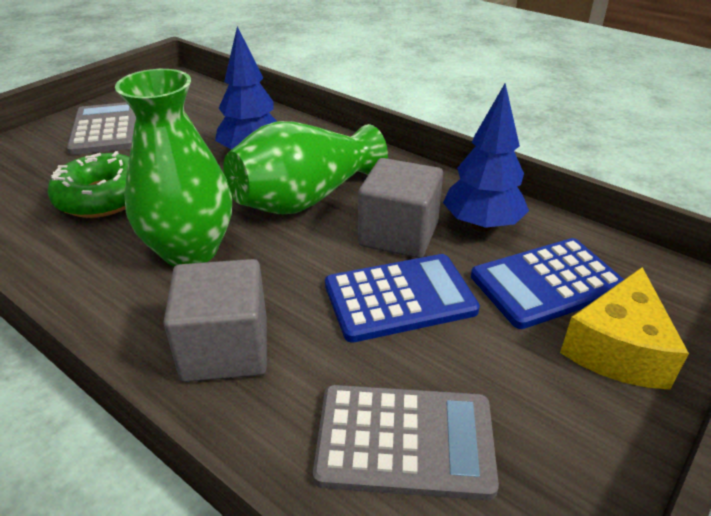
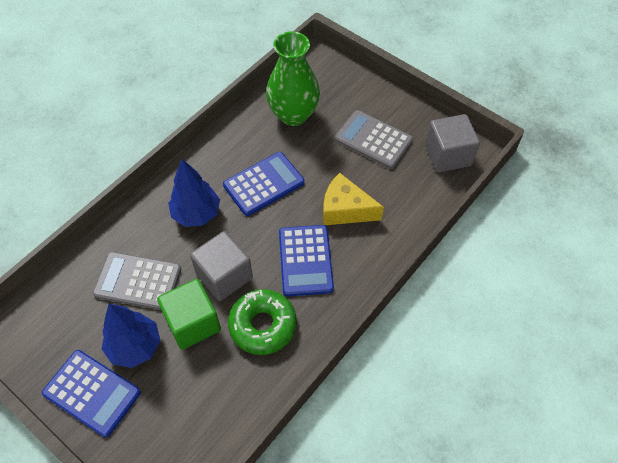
blue calculator: [325,254,480,343] [471,238,624,329] = 2 -> [42,350,141,437] [223,152,305,216] [279,225,334,296] = 3
green cube: none = 0 -> [157,279,221,350] = 1
green vase: [115,69,232,267] [223,121,388,214] = 2 -> [266,32,320,126] = 1

